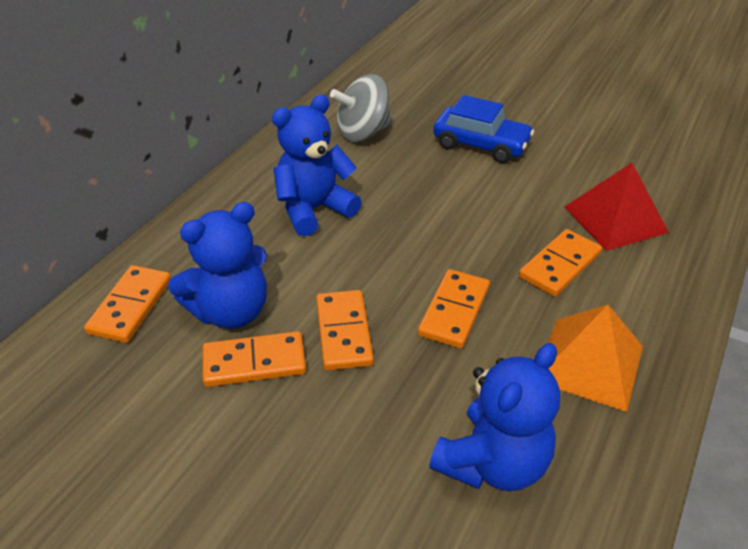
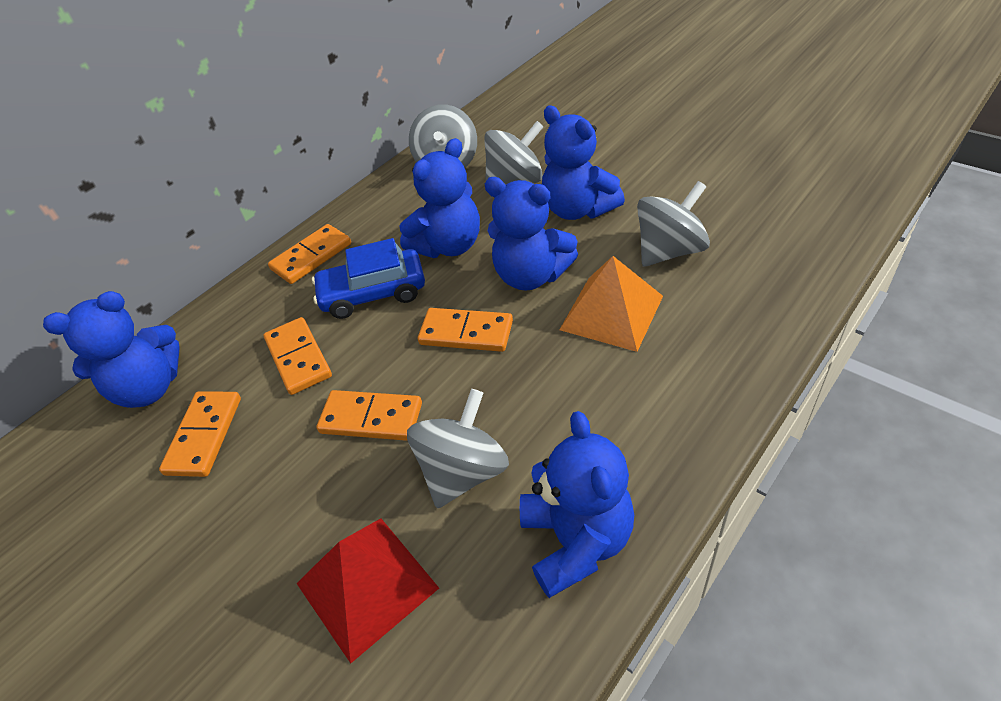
blue teddy bear: [168,202,267,329] [272,95,361,236] [429,343,560,491] = 3 -> [43,291,180,408] [400,138,480,258] [485,177,578,291] [520,411,634,598] [542,106,625,220] = 5
grey spinning top: [330,74,392,142] = 1 -> [407,389,509,508] [409,104,477,168] [484,121,544,185] [637,181,710,267] = 4

